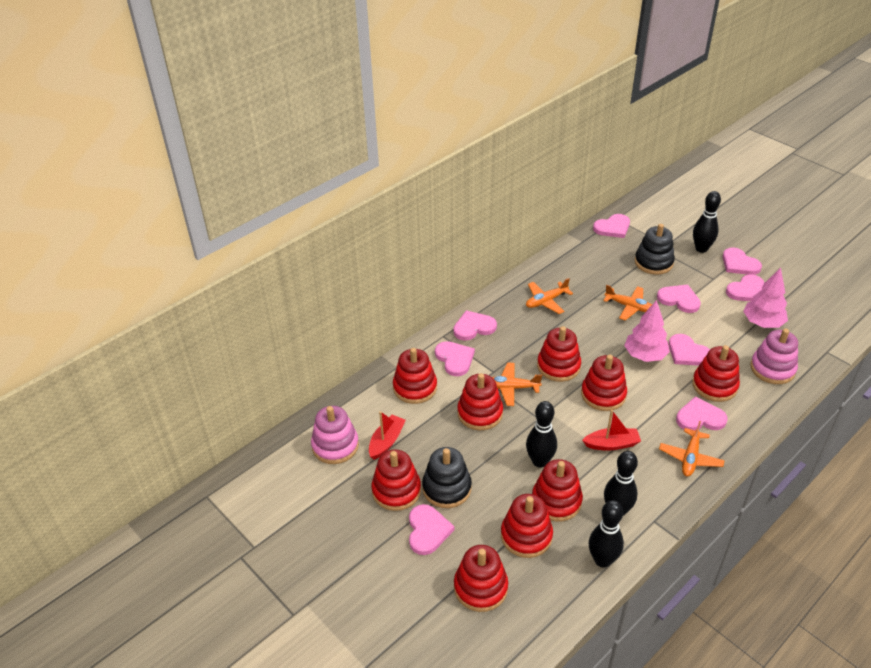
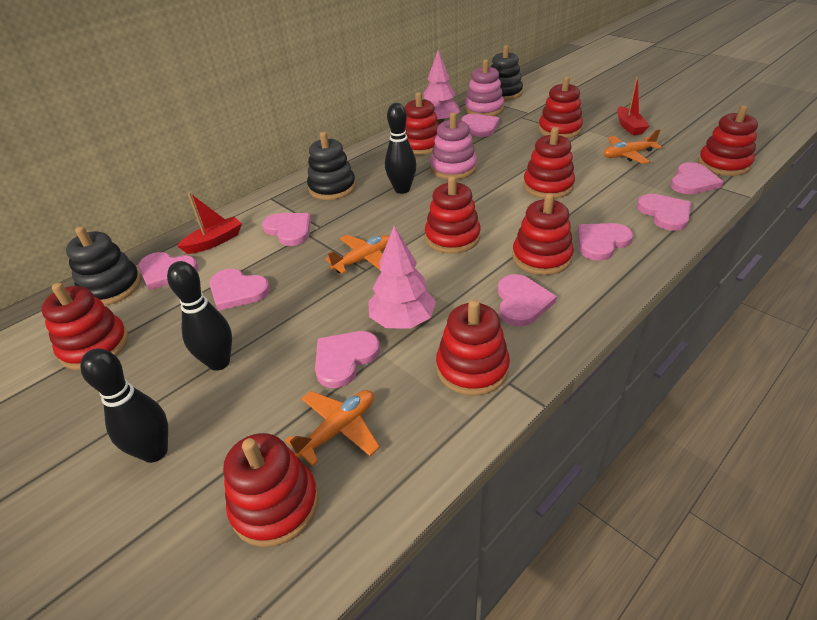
black bowling pin: [526,401,557,468] [589,500,624,568] [604,451,638,516] [693,191,721,253] = 4 -> [80,348,168,463] [167,261,232,371] [385,103,417,194] = 3
black stacking toy: [422,447,472,508] [635,224,675,275] = 2 -> [66,226,141,306] [307,132,356,200] [491,45,523,101] = 3
orange plane: [492,363,542,406] [526,278,573,314] [603,285,652,321] [659,421,725,476] = 4 -> [285,390,380,466] [325,235,390,274] [603,129,662,164] = 3

